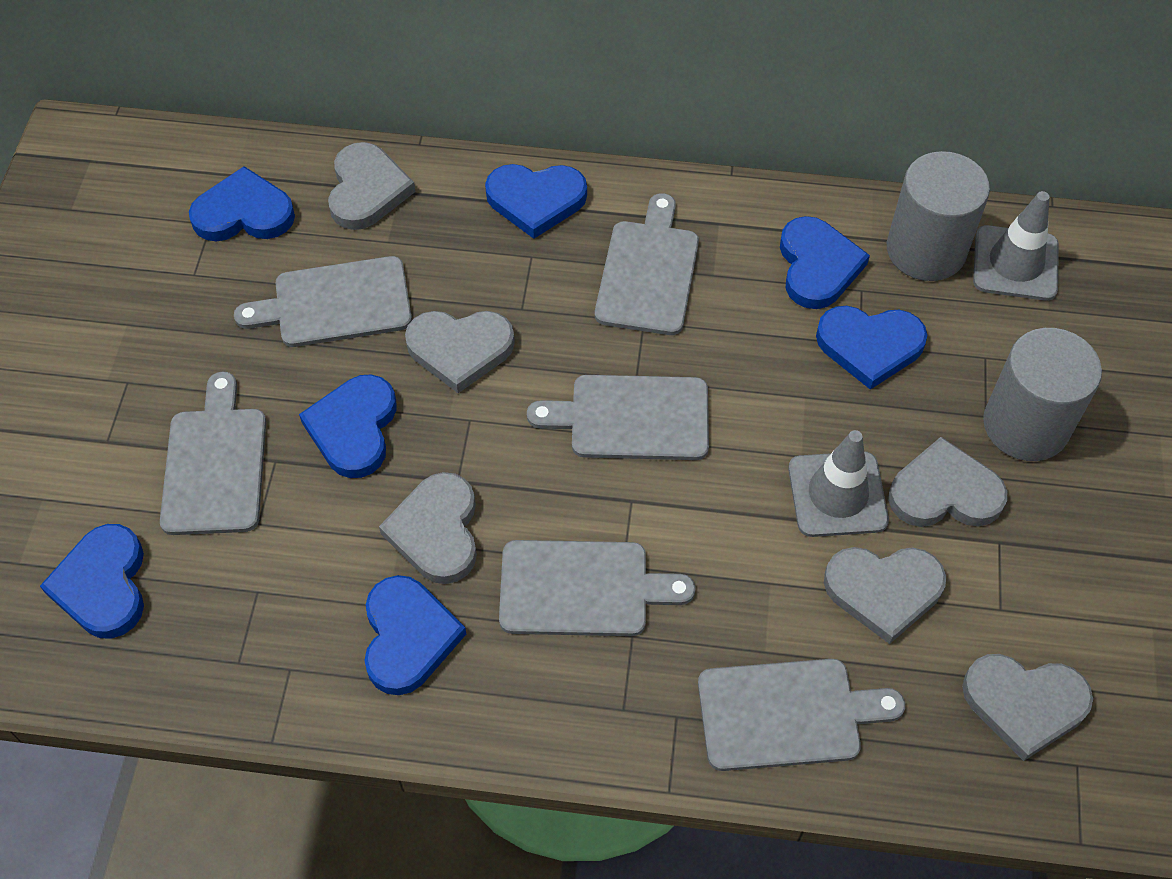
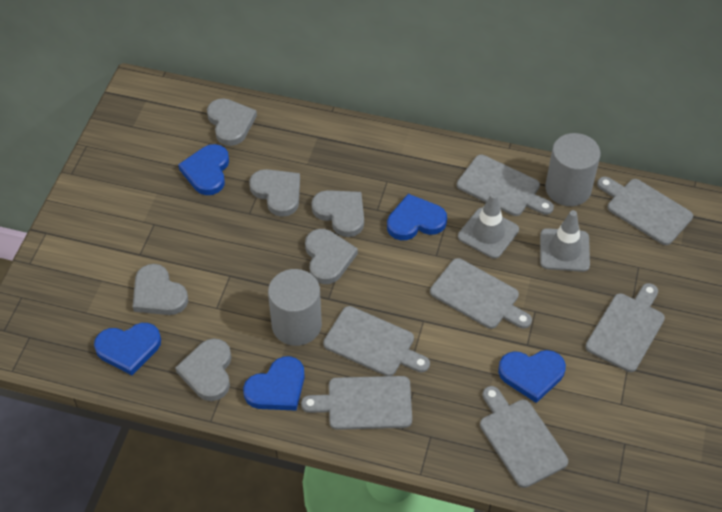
blue heart: [40,524,144,639] [189,166,295,241] [299,374,397,478] [364,575,466,695] [485,164,587,239] [780,216,870,309] [816,306,927,390] = 7 -> [94,323,161,375] [178,144,229,195] [243,356,305,411] [387,194,447,240] [498,350,566,403] = 5
grey cutting board: [160,372,266,535] [234,256,412,347] [499,540,696,636] [527,375,709,460] [595,193,699,335] [698,659,905,771] = 6 -> [301,376,412,430] [323,306,430,376] [430,258,532,329] [457,155,554,216] [480,386,568,488] [585,283,665,372] [597,176,693,245] = 7

